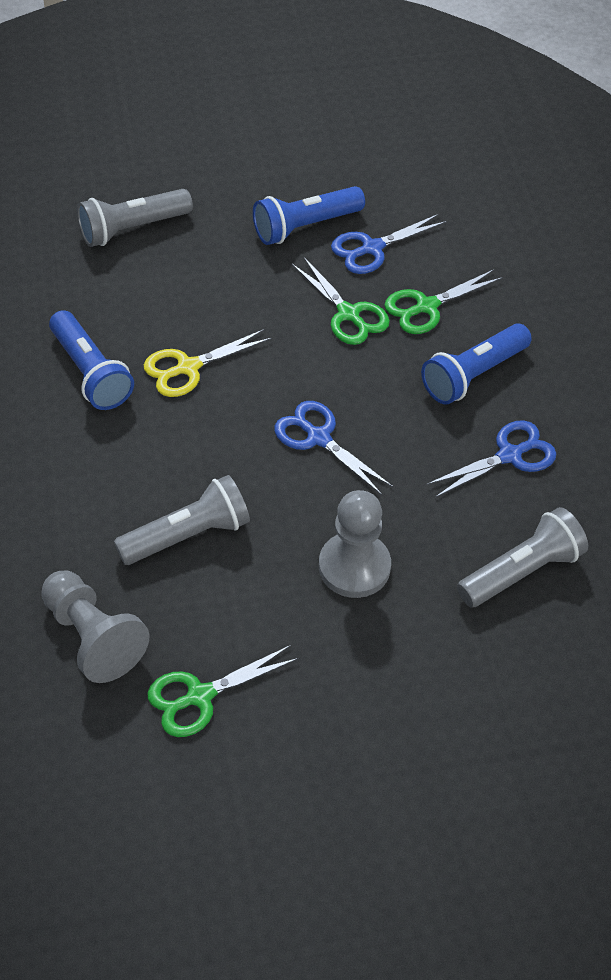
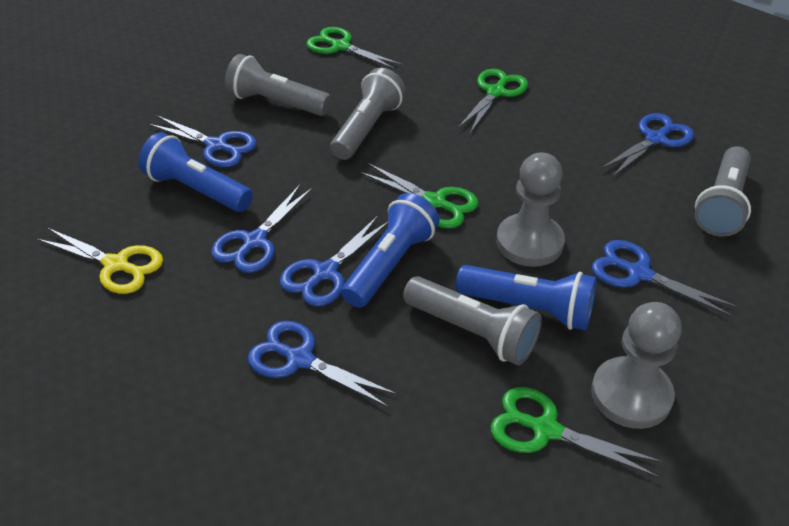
blue scissors: [274,401,393,495] [331,214,447,274] [426,420,557,497] = 3 -> [148,116,257,167] [211,185,312,273] [248,321,397,407] [280,216,388,306] [592,240,738,317] [601,113,694,177] = 6
green scissors: [148,645,299,737] [292,256,390,345] [384,270,503,334] = 3 -> [306,27,403,70] [359,163,479,229] [458,69,528,133] [491,387,663,478] = 4
grey flashlight: [77,189,193,247] [114,475,250,565] [457,507,588,607] = 3 -> [225,54,331,116] [330,68,406,160] [403,276,542,365] [695,146,751,237] = 4

